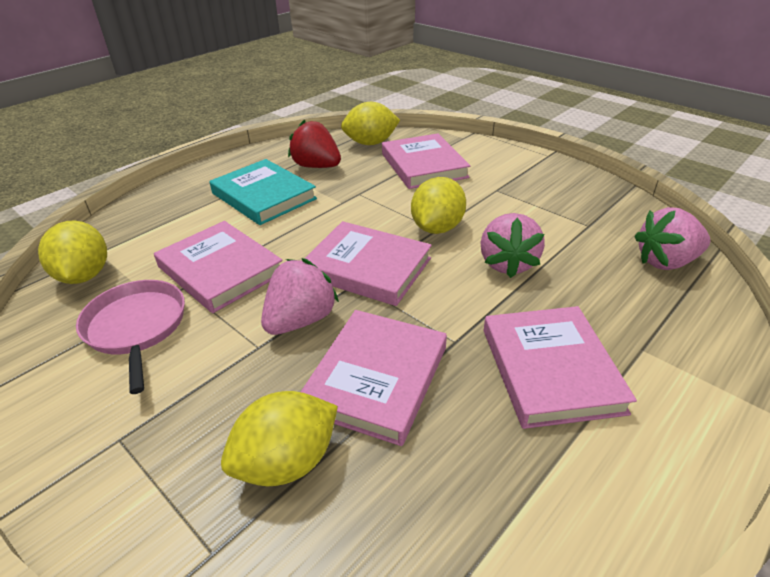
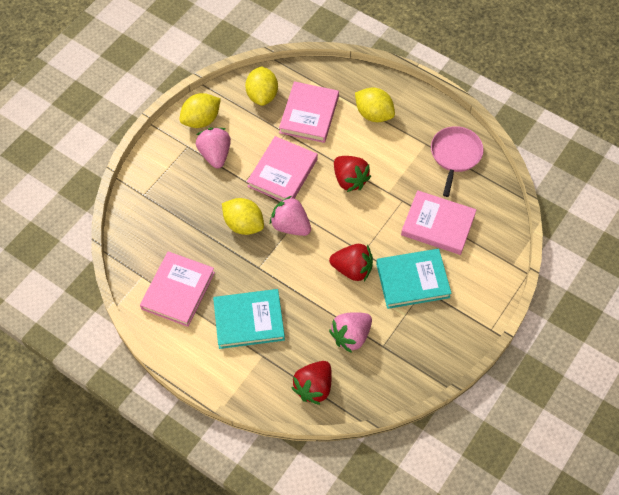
pink book: [154,221,283,313] [301,310,447,446] [304,221,432,306] [382,133,471,189] [484,306,637,429] = 5 -> [140,251,215,327] [247,136,318,201] [279,81,339,143] [401,190,477,255] = 4
red strawberry: [288,119,341,168] = 1 -> [291,361,332,405] [329,244,373,281] [334,156,371,192] = 3
turquoise book: [209,159,317,225] = 1 -> [213,289,285,349] [376,249,452,309] = 2

